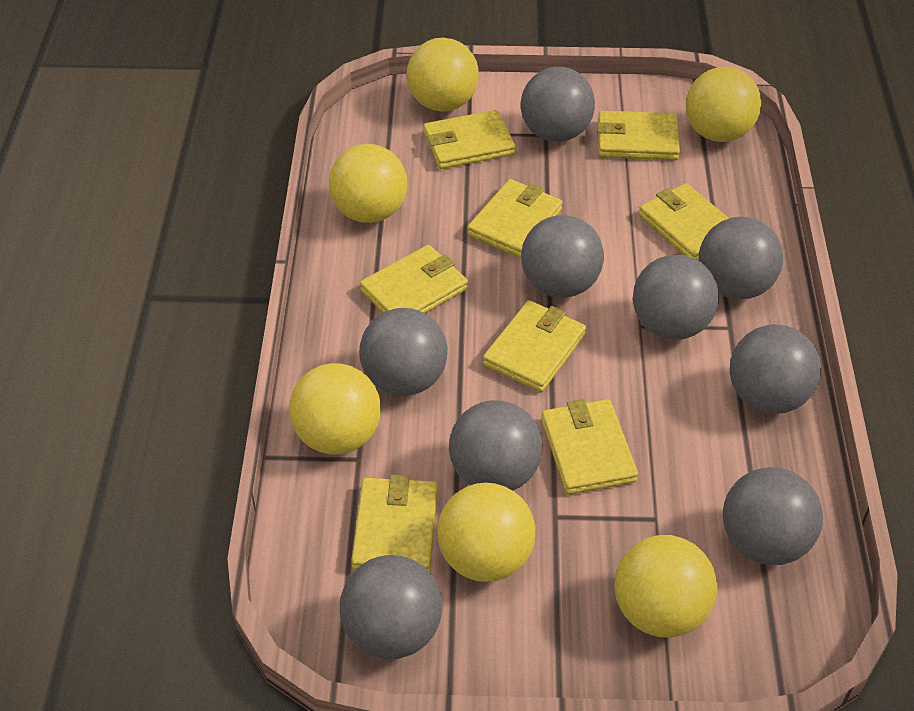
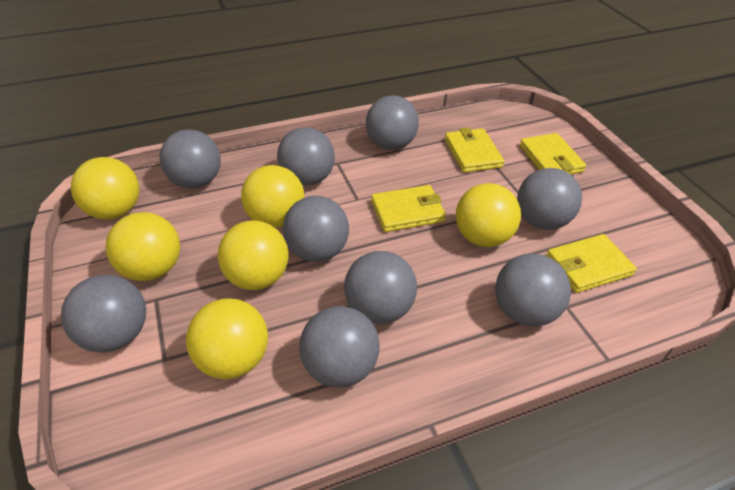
yellow wallet: [351,475,438,572] [360,245,468,313] [423,110,515,169] [467,179,563,258] [483,300,586,392] [541,399,638,495] [597,111,680,160] [639,183,729,260] = 8 -> [371,185,446,232] [445,127,505,173] [519,133,586,174] [546,234,637,293] = 4

